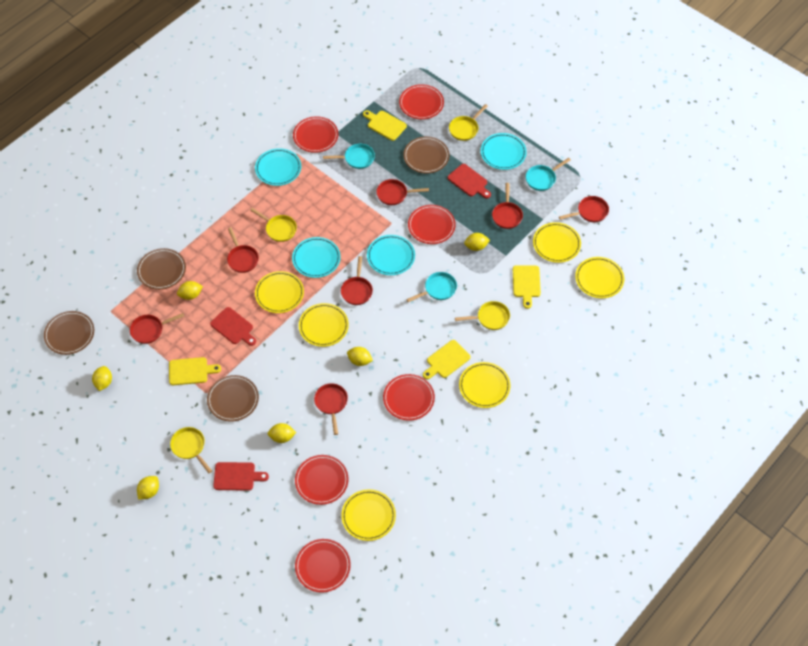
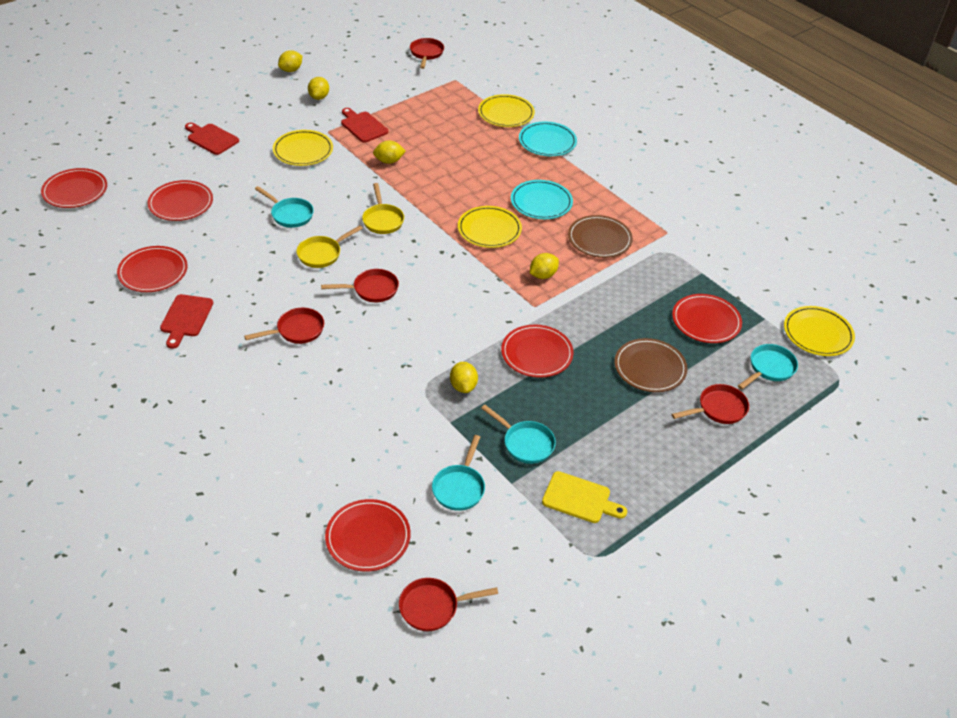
brown plate: [44,311,94,355] [137,248,186,290] [207,375,259,422] [404,137,450,173] = 4 -> [568,215,633,258] [615,338,687,392] = 2
red pan: [130,313,184,344] [227,227,259,273] [314,383,348,435] [341,256,373,305] [376,179,429,205] [492,183,523,229] [559,196,609,222] = 7 -> [244,308,324,344] [321,269,399,302] [399,578,498,631] [410,38,444,69] [672,384,749,424] = 5
turquoise pan: [323,144,375,169] [406,272,457,302] [526,158,571,191] = 3 -> [255,186,314,228] [432,435,485,511] [481,405,556,464] [738,344,798,389] = 4
turquoise plate: [255,148,301,186] [292,237,341,278] [367,235,415,275] [481,133,527,170] = 4 -> [511,180,573,219] [519,122,577,156] = 2
yellow cutting board: [169,357,221,385] [363,110,407,141] [423,340,470,379] [513,265,541,309] = 4 -> [542,471,627,523] = 1
yellow lemon: [92,366,112,391] [137,476,159,500] [177,281,203,300] [268,423,296,443] [347,347,373,366] [464,233,490,251] = 6 -> [278,50,302,72] [308,77,329,100] [373,140,406,164] [450,362,478,393] [530,253,559,279] = 5
yellow pan: [170,427,212,473] [250,208,297,242] [449,104,488,141] [455,301,510,330] = 4 -> [296,225,363,268] [362,183,404,234] = 2
yellow plate: [255,271,304,313] [299,303,349,347] [341,489,396,541] [459,362,510,408] [533,222,581,263] [575,257,624,298] = 6 -> [273,130,333,166] [458,206,522,248] [478,94,535,127] [784,306,855,356] = 4

